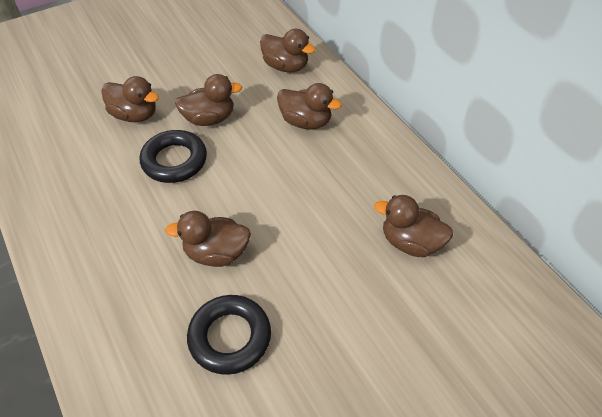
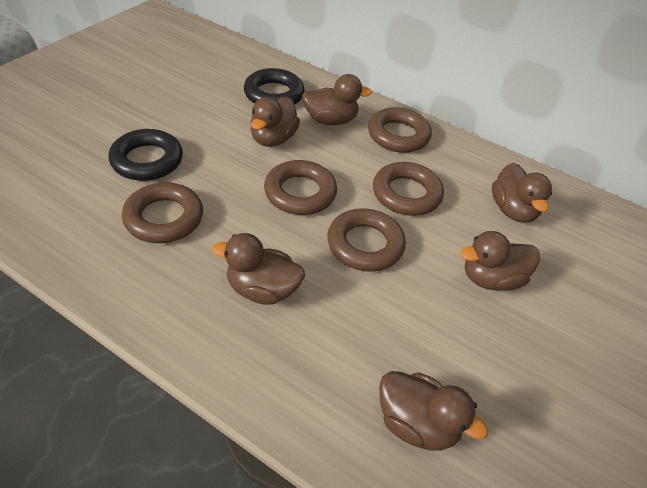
brown ring: none = 0 -> [122,182,203,243] [264,160,337,215] [327,208,406,272] [368,107,432,153] [373,162,444,216] = 5

